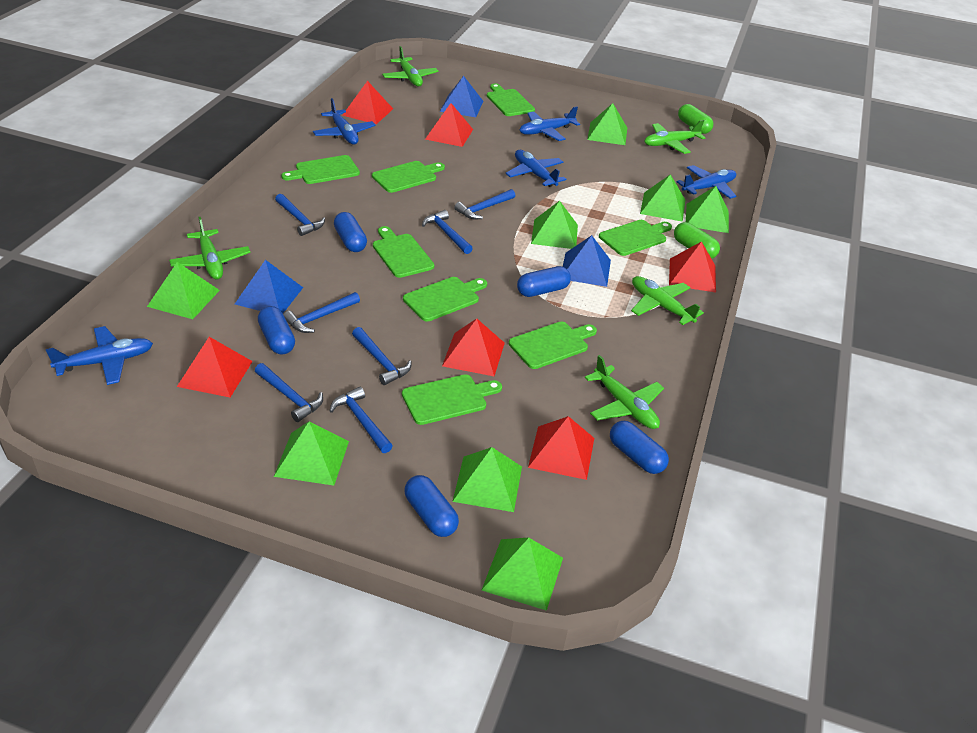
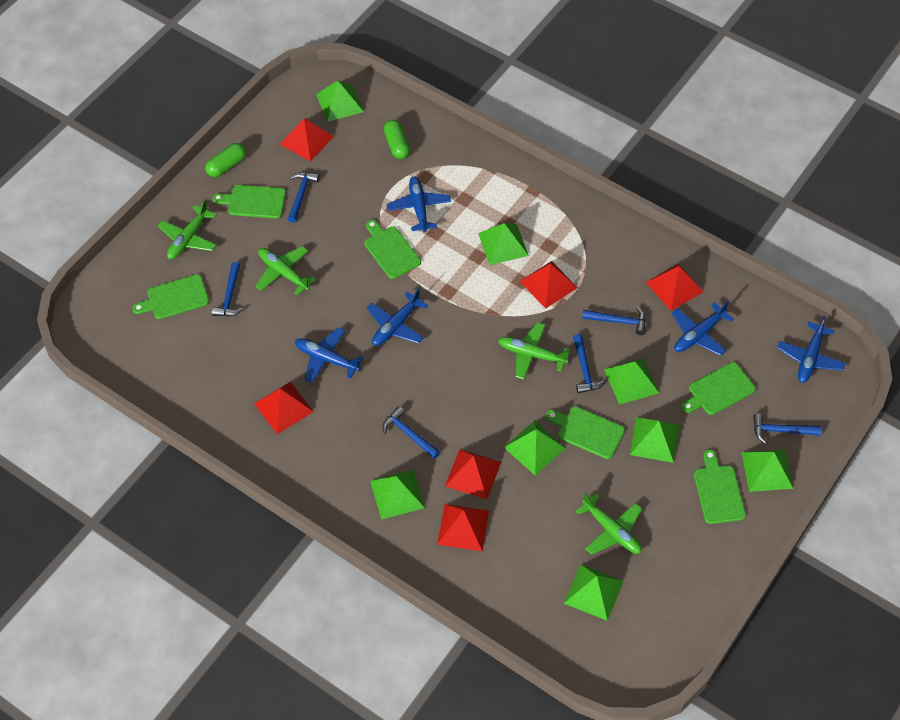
blue capsule: [258,306,295,355] [334,212,367,252] [404,475,459,537] [517,266,571,297] [610,421,669,474] = 5 -> none = 0
blue hammer: [255,363,323,422] [275,194,325,236] [283,292,360,333] [330,387,393,453] [352,327,412,385] [422,210,473,254] [454,189,515,219] = 7 -> [212,262,243,316] [288,172,319,223] [383,406,440,459] [573,334,606,393] [582,307,646,335] [753,413,822,444] = 6
blue pyramid: [235,260,303,313] [440,76,483,117] [563,235,611,287] = 3 -> none = 0
green cutting board: [281,155,360,184] [372,161,445,193] [373,226,434,278] [402,374,502,425] [403,277,487,321] [487,83,535,116] [509,322,597,369] [599,220,672,256] = 8 -> [132,274,209,319] [213,185,286,219] [364,220,421,279] [546,406,625,459] [681,362,756,415] [694,450,746,524] = 6
green plane: [169,217,250,279] [382,46,438,87] [585,355,664,429] [631,276,704,325] [644,120,705,154] = 5 -> [158,199,217,259] [256,246,316,296] [498,322,570,380] [576,493,642,555] = 4

